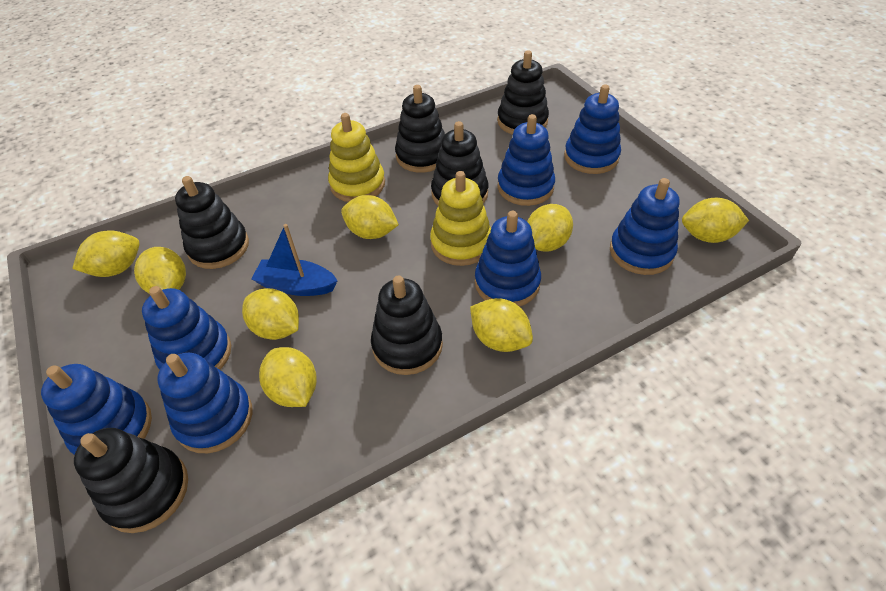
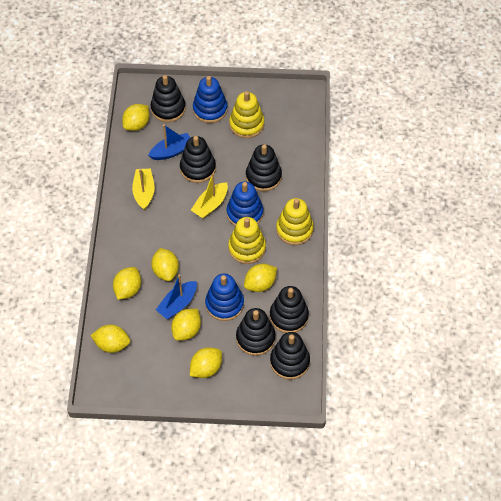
blue boat: [251,224,338,296] = 1 -> [148,124,190,160] [156,275,197,319] = 2
blue stacking toy: [41,364,152,455] [142,286,231,370] [157,353,252,453] [475,211,541,307] [497,114,555,206] [564,85,621,174] [610,178,680,275] = 7 -> [193,76,228,123] [205,274,244,321] [227,182,263,226] = 3
yellow boat: none = 0 -> [132,169,155,210] [191,173,228,219] = 2
yellow lemon: [72,231,140,277] [134,247,186,293] [242,288,299,340] [259,347,317,407] [341,195,399,239] [470,298,533,352] [527,204,573,252] [682,198,749,243] = 8 -> [90,324,130,353] [113,267,141,300] [122,104,150,131] [151,248,179,281] [171,309,201,341] [190,347,222,378] [244,264,277,292] = 7
yellow stacking toy: [328,113,385,202] [430,171,491,266] = 2 -> [228,217,266,264] [229,91,264,138] [276,198,314,245] = 3

